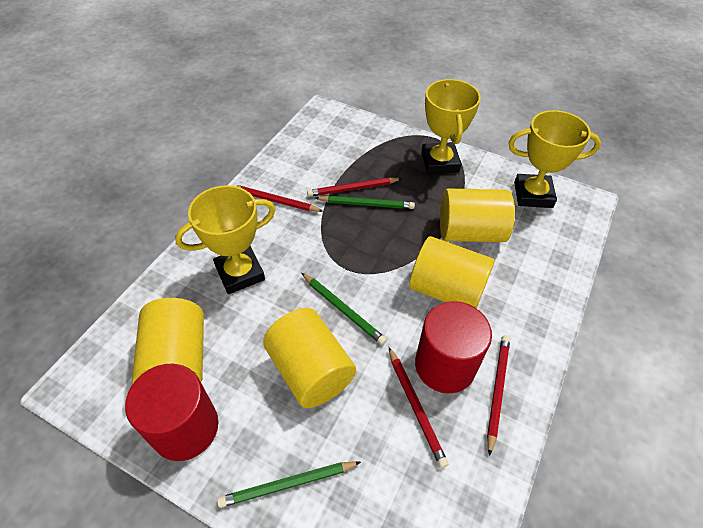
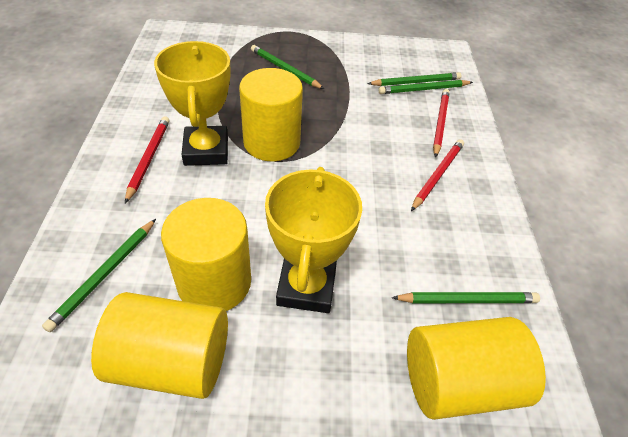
green pencil: [217,461,361,508] [302,273,387,345] [316,196,415,209] = 3 -> [42,219,156,332] [251,45,324,89] [367,72,462,86] [378,80,473,94] [392,292,540,303] = 5
red cylinder: [125,364,218,461] [415,301,492,393] = 2 -> none = 0
red pencil: [232,184,324,212] [307,177,402,197] [389,347,448,468] [487,335,510,456] = 4 -> [125,116,170,203] [411,139,464,211] [433,89,450,158] = 3
yellow trophy: [175,185,276,294] [421,79,481,174] [508,110,601,208] = 3 -> [154,41,231,166] [265,167,362,313] = 2

